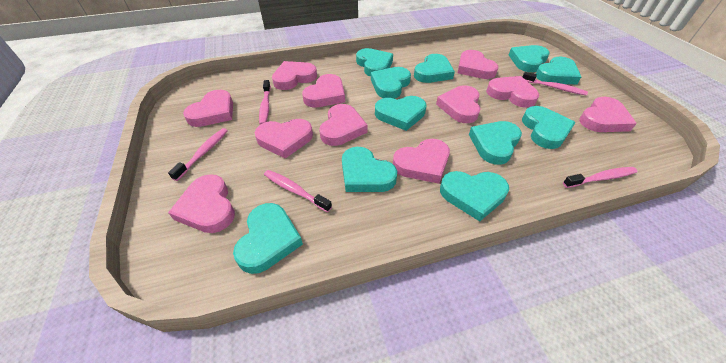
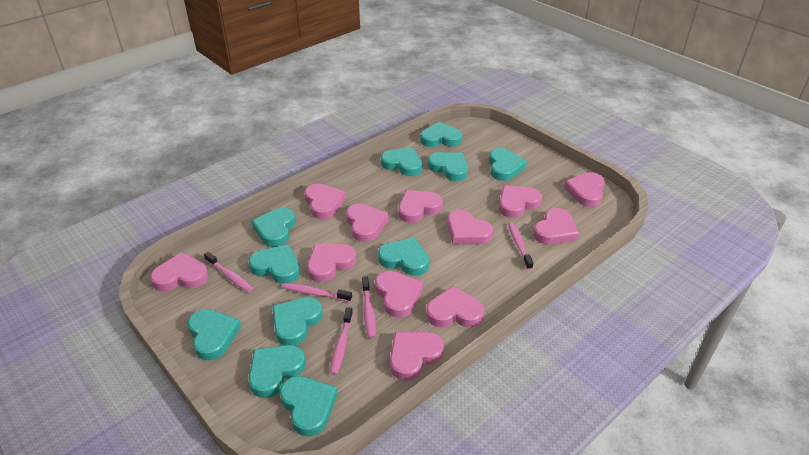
pink heart: [168,174,235,233] [183,90,233,127] [254,119,313,159] [272,61,317,90] [302,74,345,107] [319,104,368,146] [393,139,450,184] [436,86,480,123] [458,50,499,79] [486,76,539,108] [579,97,637,132] = 11 -> [150,252,209,291] [304,184,346,219] [307,244,356,282] [346,203,389,242] [375,271,423,318] [390,332,444,381] [399,190,443,223] [426,286,484,327] [447,210,493,244] [499,186,542,218] [533,208,579,244] [564,172,605,207] = 12

